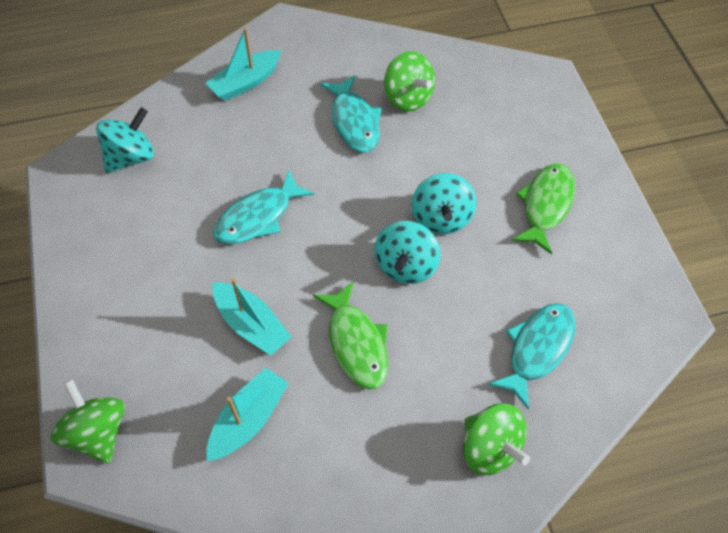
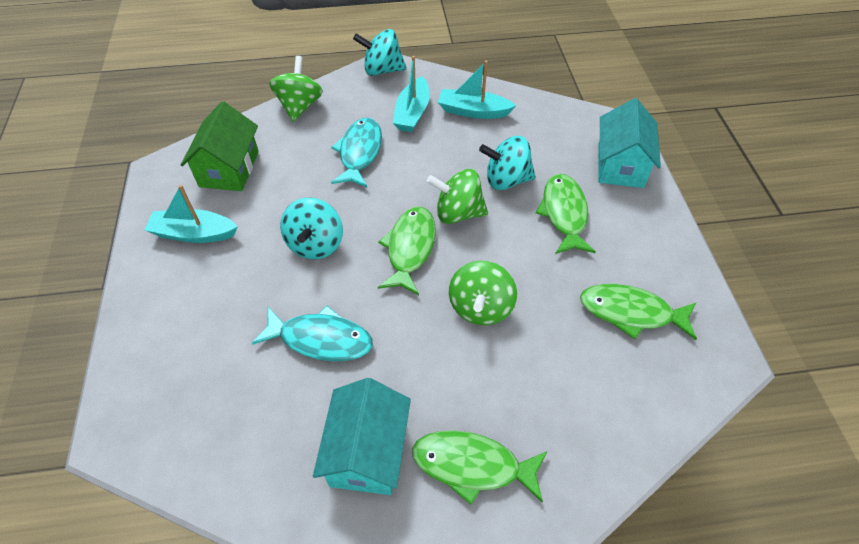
green fish: [313,282,388,389] [512,163,575,255] = 2 -> [378,207,436,295] [412,430,547,505] [536,174,596,254] [580,284,697,340] = 4
green house: none = 0 -> [181,101,259,191] = 1
turquoise fish: [213,170,315,244] [320,75,382,152] [488,303,575,410] = 3 -> [251,306,373,361] [331,118,382,188] = 2
turquoise house: none = 0 -> [313,378,411,495] [598,98,661,188] = 2

